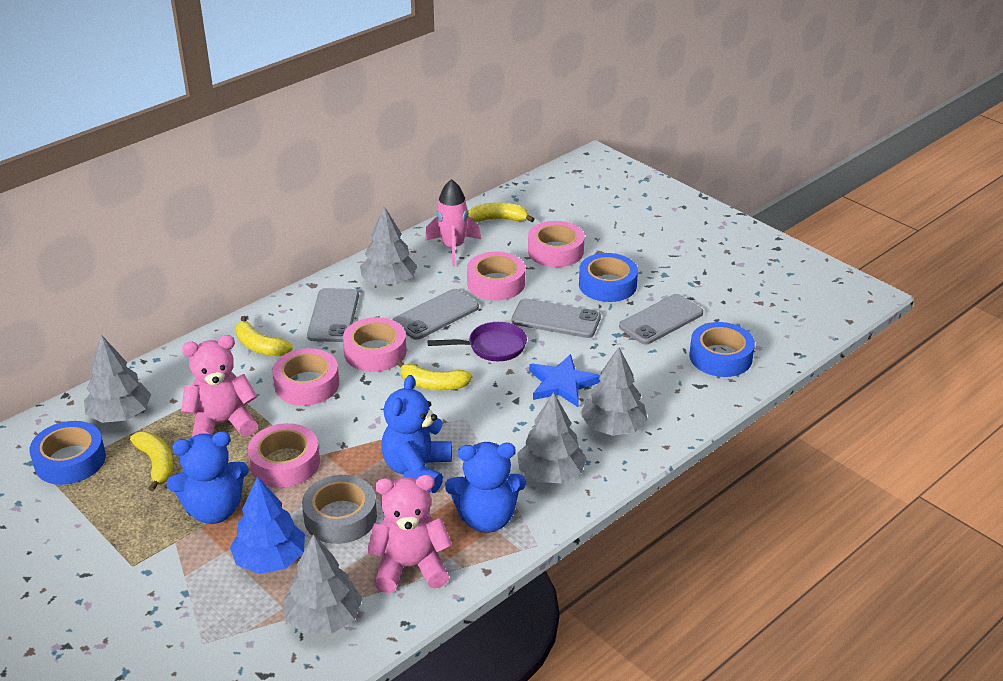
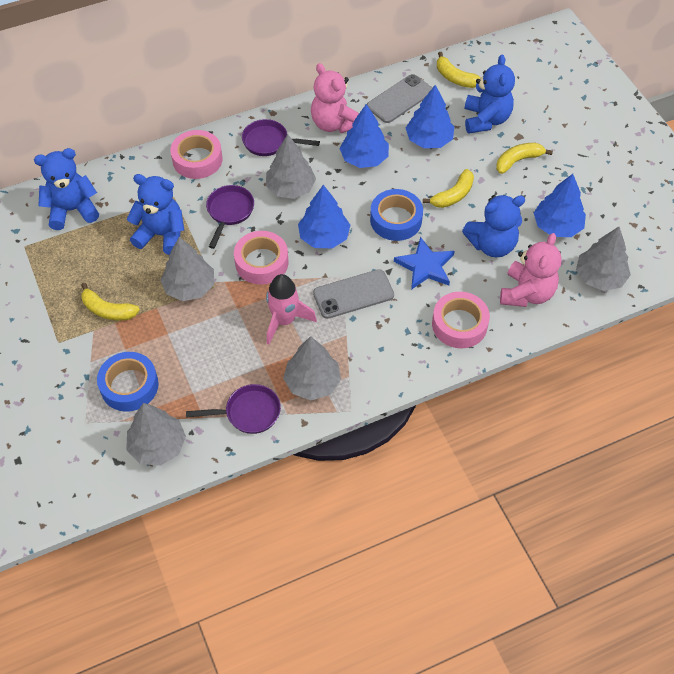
blue tape: [30,421,106,485] [579,253,638,302] [689,322,755,377] = 3 -> [97,352,159,411] [370,189,423,241] = 2
blue teddy bear: [166,431,249,524] [381,375,452,493] [445,442,526,533] = 3 -> [34,148,99,230] [127,174,184,255] [462,195,525,257] [465,54,515,134] = 4
blue tree: [230,476,305,574] = 1 -> [298,185,350,248] [339,104,389,168] [406,85,454,148] [534,174,586,237] = 4
grey phone: [307,288,359,342] [393,289,479,340] [512,299,601,338] [619,294,703,345] = 4 -> [313,269,394,319] [367,74,432,123] = 2
grey tape: [302,475,377,544] = 1 -> none = 0
pink tape: [248,423,320,487] [272,348,339,406] [343,317,407,372] [467,252,525,300] [528,221,584,267] = 5 -> [170,130,222,179] [234,231,288,285] [432,292,490,348] = 3
purple pan: [428,322,527,361] = 1 -> [186,384,281,434] [206,185,254,249] [242,119,320,156] = 3

